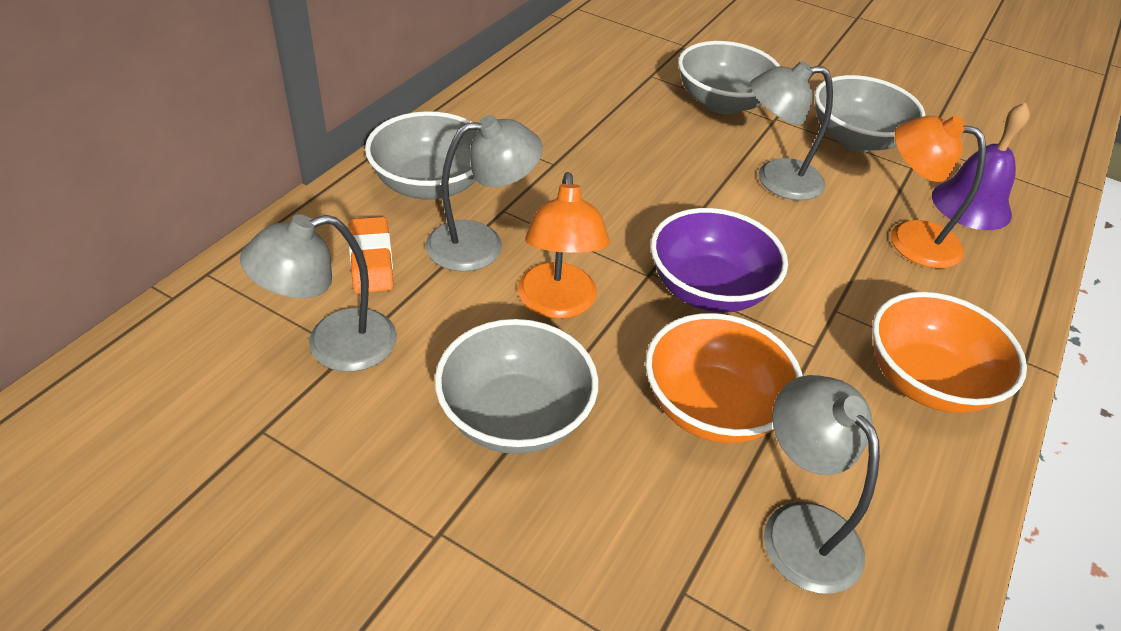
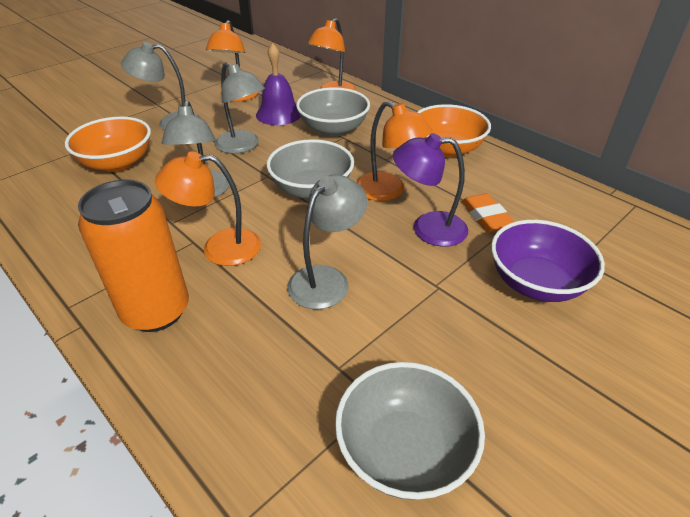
grey bowl: [365,111,478,200] [435,319,598,454] [678,41,780,114] [814,75,925,152] = 4 -> [267,139,354,200] [296,87,370,137] [335,362,485,500] = 3
orange can: none = 0 -> [78,180,189,332] = 1
orange lamp: [518,172,610,319] [891,116,986,269] = 2 -> [155,151,261,266] [206,20,258,101] [308,18,356,91] [356,101,432,201] = 4
purple lamp: none = 0 -> [393,133,468,247] = 1

